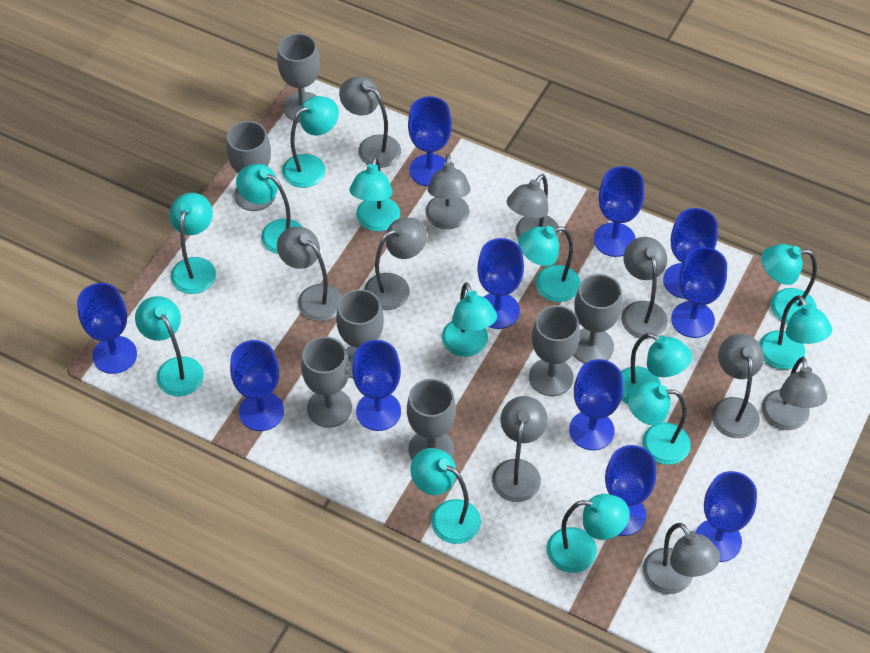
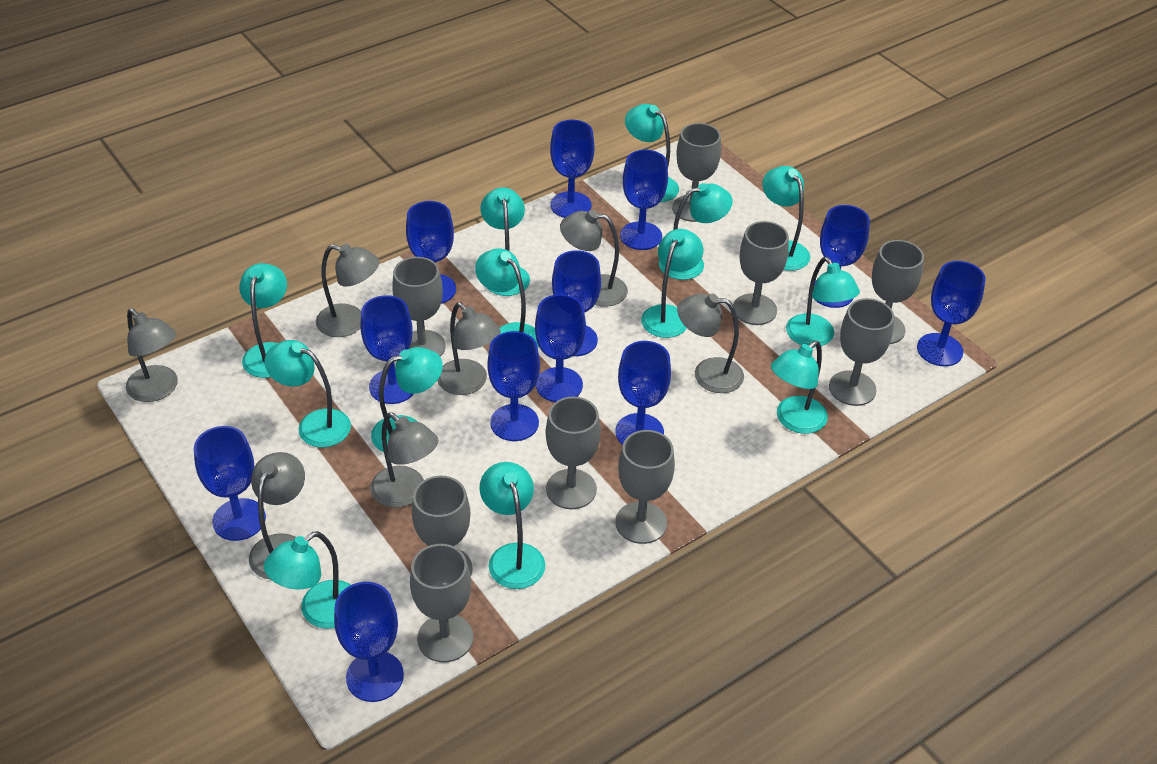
blue goblet: [77,283,137,374] [230,340,284,431] [352,340,401,431] [408,96,452,186] [477,238,524,329] [569,359,623,450] [594,166,644,257] [605,445,656,536] [663,208,718,299] [671,247,727,338] [696,471,757,562] = 11 -> [194,426,266,541] [334,582,404,702] [360,295,414,404] [406,201,456,304] [487,331,540,441] [535,294,586,402] [550,120,594,218] [552,250,601,356] [615,341,671,445] [620,150,668,250] [814,205,870,308] [917,261,986,366] = 12
grey goblet: [226,121,276,211] [277,33,320,123] [301,336,352,428] [336,289,384,378] [407,379,456,460] [529,305,580,396] [573,274,622,364] = 7 -> [392,257,446,357] [410,544,473,662] [412,476,473,576] [546,397,601,509] [615,430,675,544] [672,123,721,222] [733,221,789,325] [829,298,894,406] [872,240,924,344] = 9
grey lamp: [277,226,342,322] [339,76,401,168] [364,218,427,310] [425,154,471,229] [492,396,548,502] [507,174,560,239] [621,237,668,339] [643,523,720,594] [711,334,764,438] [762,357,827,430] = 10 -> [126,308,178,402] [249,452,305,579] [316,244,379,337] [370,412,438,508] [437,302,501,395] [560,210,628,307] [677,293,744,393] = 7

